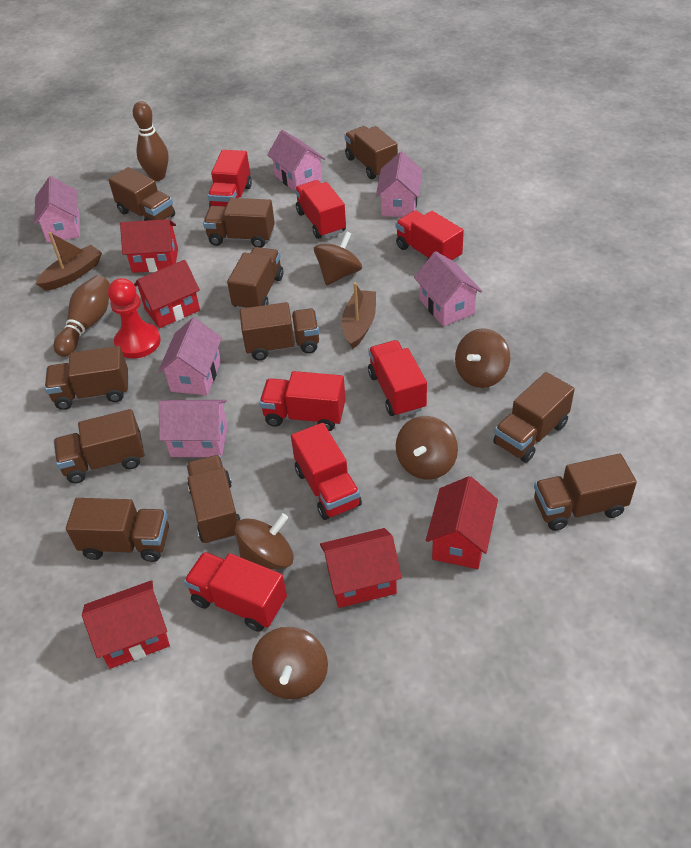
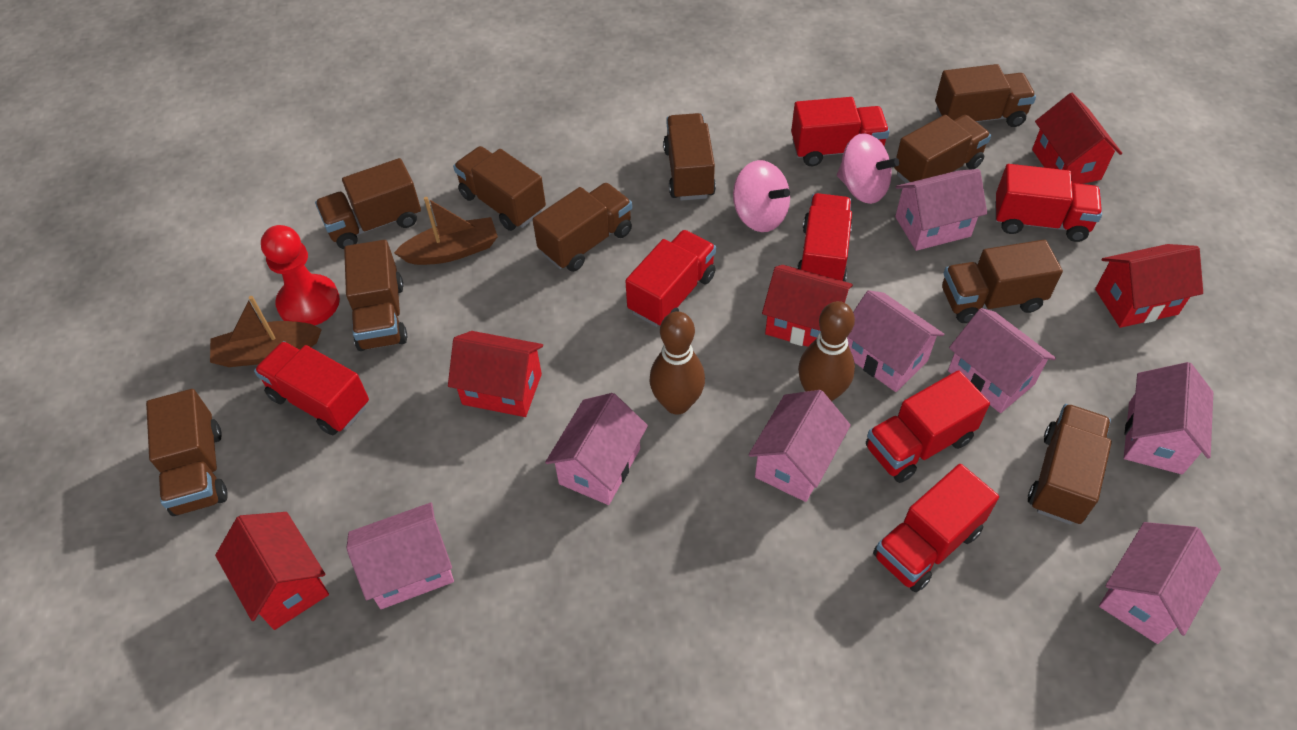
brown spinning top: [235,513,294,569] [252,627,328,699] [314,231,362,285] [396,416,458,480] [455,328,510,388] = 5 -> none = 0
brown truck: [45,346,129,410] [54,409,144,484] [66,498,169,562] [108,167,175,221] [186,455,241,545] [203,198,275,248] [227,247,283,310] [240,302,319,361] [344,126,398,179] [493,372,575,463] [534,454,637,531] = 11 -> [146,389,227,516] [315,158,421,249] [344,240,407,351] [453,146,546,231] [533,183,632,272] [663,113,716,201] [894,115,991,183] [935,64,1036,127] [942,240,1063,323] [1028,404,1112,525] = 10
pink house: [34,176,80,243] [158,318,222,395] [159,400,228,457] [267,130,325,191] [376,152,423,217] [414,251,482,326] = 6 -> [346,503,454,609] [545,393,648,505] [749,390,851,502] [847,290,944,392] [895,169,987,251] [948,308,1056,413] [1099,522,1221,644] [1124,362,1213,475] = 8
pink spinning top: none = 0 -> [733,160,790,232] [837,133,899,204] = 2

